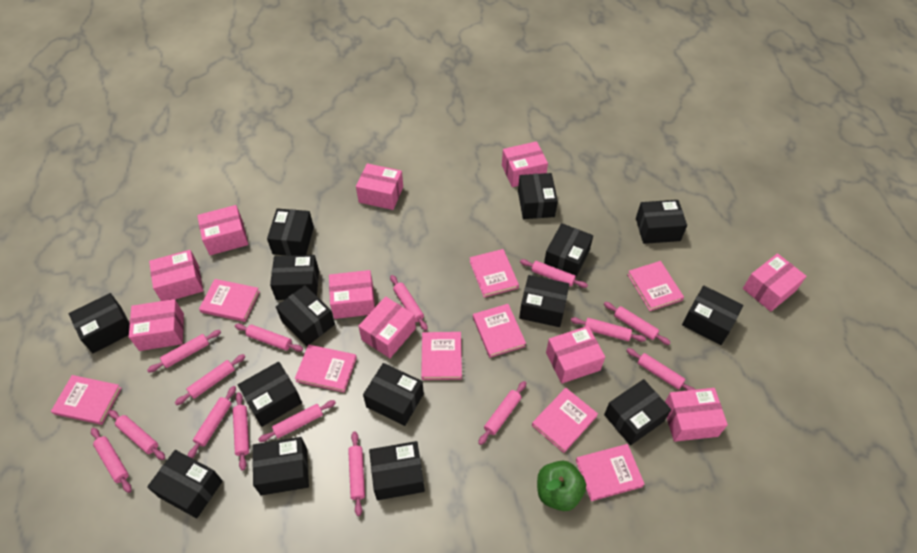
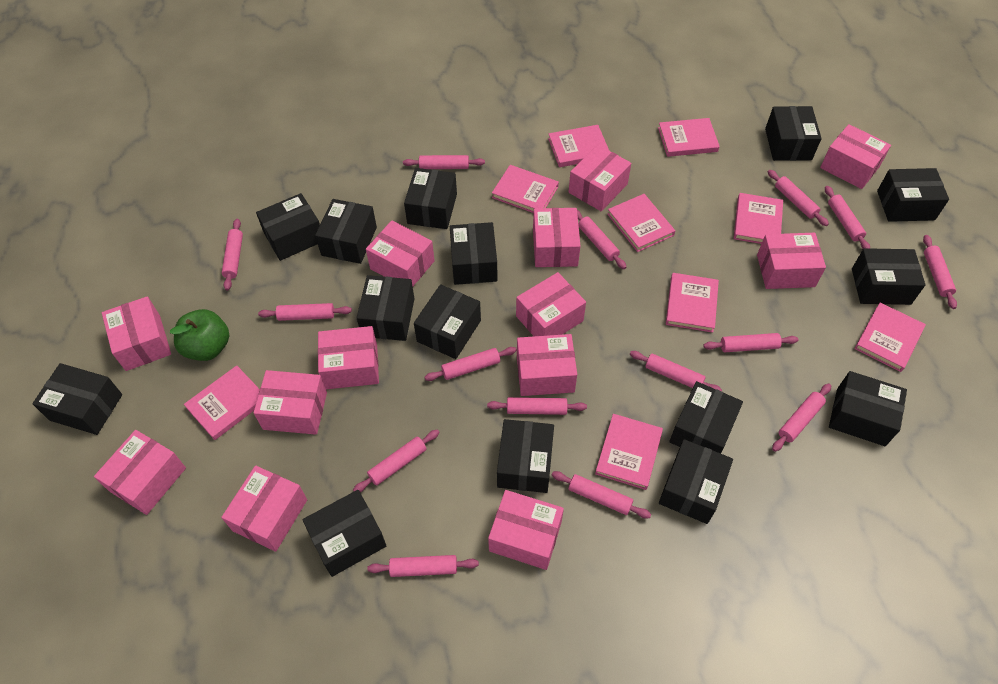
pink box: [129,299,184,351] [149,250,203,301] [197,205,248,255] [329,270,375,319] [356,163,403,210] [358,296,416,358] [502,141,548,187] [546,326,605,384] [665,388,728,442] [743,253,807,312] = 10 -> [94,430,186,515] [102,296,171,371] [221,466,307,552] [254,370,327,435] [318,326,379,389] [366,221,435,286] [488,490,564,570] [516,272,586,336] [517,334,577,396] [533,208,580,267] [569,145,631,211] [757,233,826,289] [820,124,891,189] = 13

